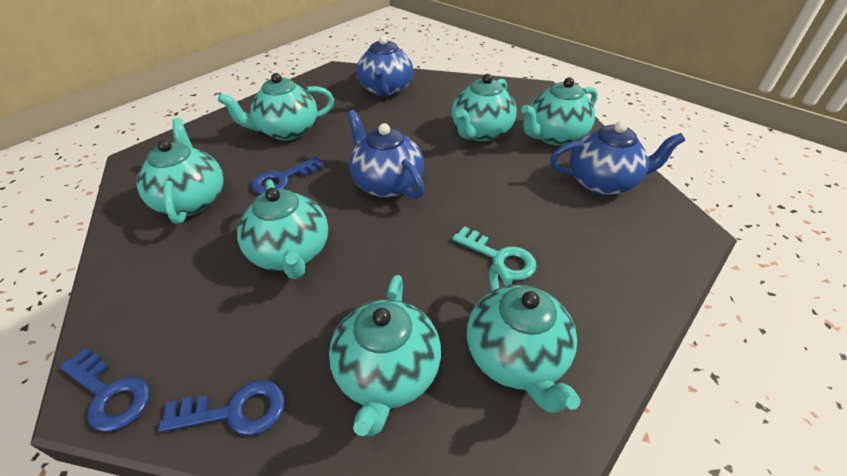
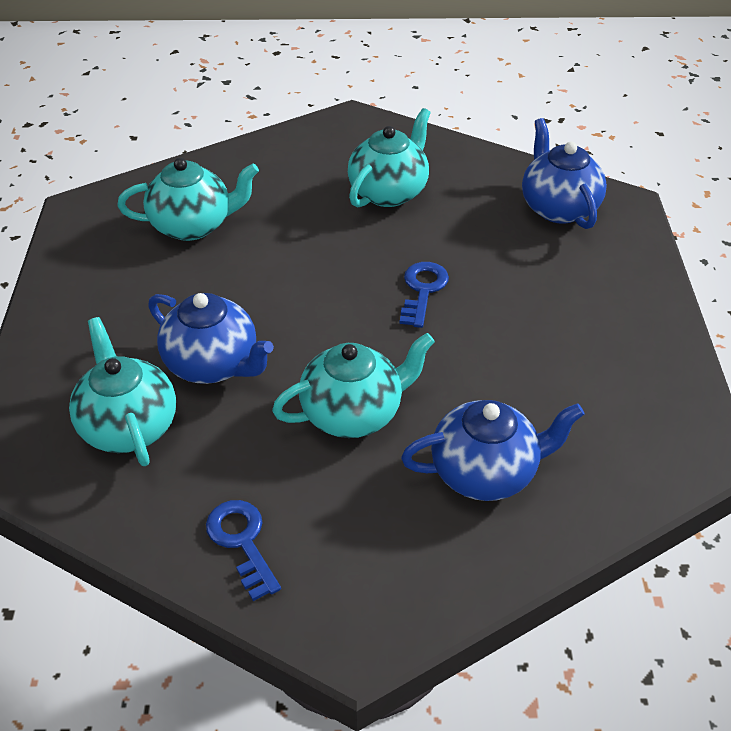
blue key: [59,348,150,432] [158,380,285,436] [251,156,325,194] = 3 -> [206,500,281,601] [400,262,449,328] = 2
turquoise key: [452,226,537,280] = 1 -> none = 0
turquoise teapot: [137,118,223,224] [218,73,334,141] [237,179,328,279] [329,275,441,436] [452,74,517,141] [467,263,581,413] [521,77,598,146] = 7 -> [69,317,176,466] [117,158,259,241] [272,333,435,438] [348,108,431,207] = 4

